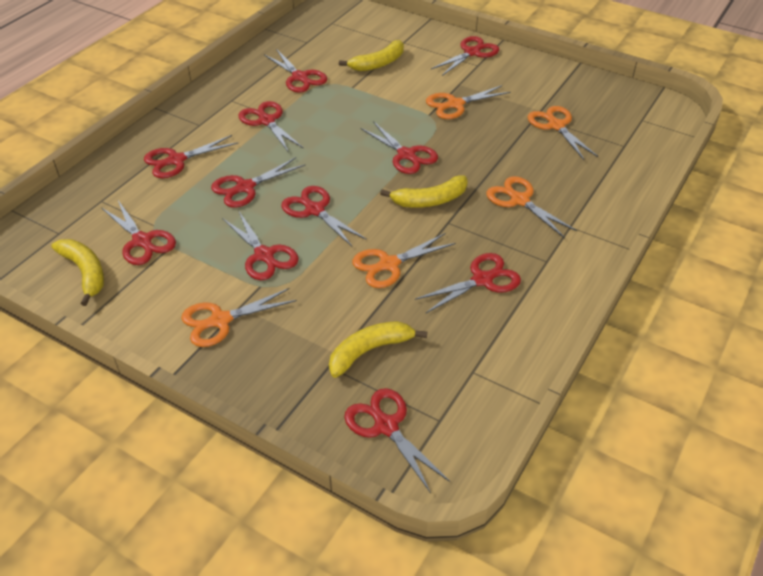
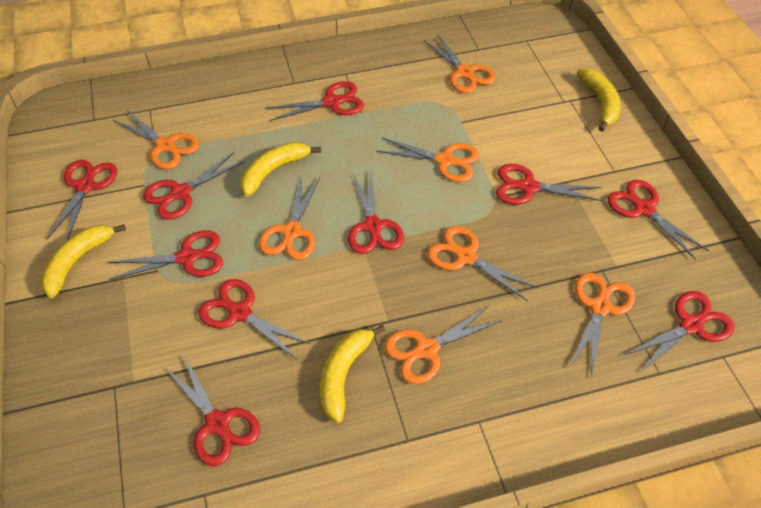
orange scissors: [181,288,297,347] [352,233,456,288] [426,85,511,119] [486,176,577,238] [528,106,598,160] = 5 -> [113,110,199,169] [259,177,320,260] [376,138,479,182] [384,305,502,384] [424,34,496,93] [427,226,538,301] [571,273,635,374] = 7
red scissors: [102,200,176,265] [144,135,238,178] [211,157,305,208] [222,210,299,280] [238,101,303,153] [264,49,328,93] [281,186,367,247] [344,388,450,493] [360,121,438,174] [415,253,521,313] [431,36,499,76] = 11 -> [47,160,117,240] [108,230,223,280] [143,153,245,220] [164,356,260,466] [198,279,310,359] [266,81,364,121] [348,173,404,254] [496,164,602,205] [607,180,709,260] [625,291,734,372] = 10

